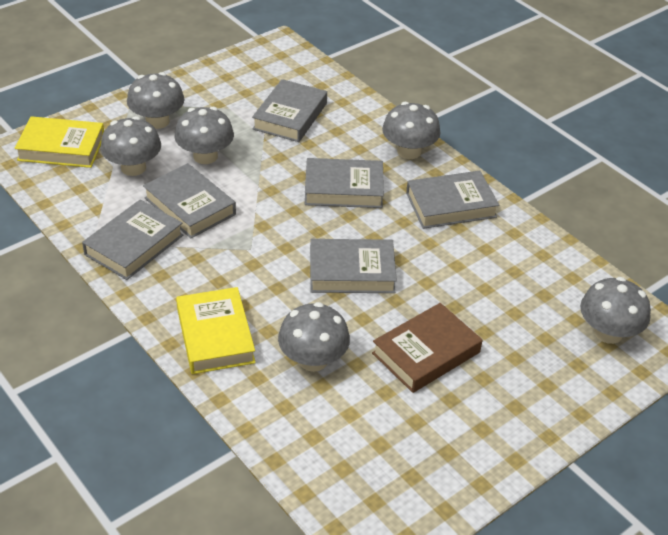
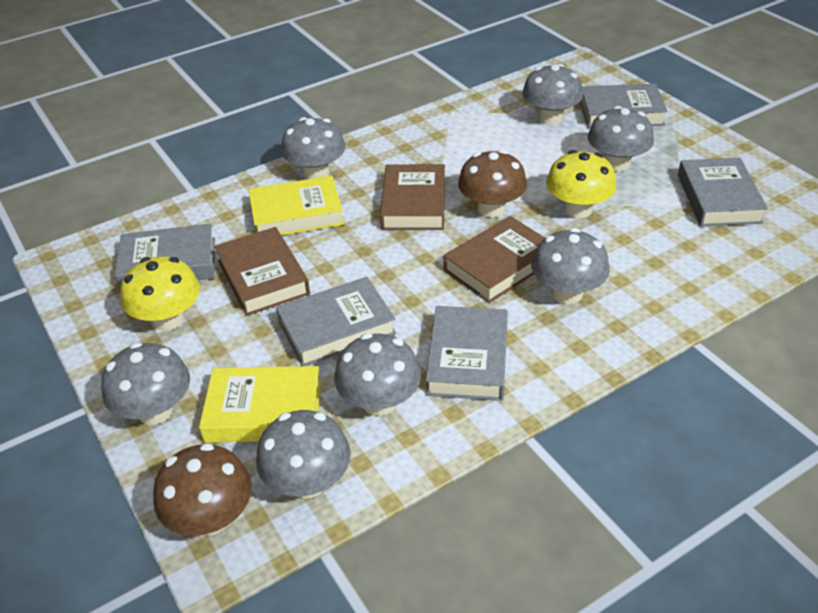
brown book: [372,303,482,393] = 1 -> [215,227,310,316] [380,164,445,230] [443,216,545,303] = 3
brown mushroom: none = 0 -> [153,443,252,536] [458,150,527,218] = 2
grey book: [82,199,183,280] [143,163,236,238] [252,79,327,142] [305,158,384,208] [310,239,397,293] [406,171,499,229] = 6 -> [115,223,215,290] [276,277,396,366] [426,306,508,401] [580,84,668,128] [678,158,768,227] = 5
grey mushroom: [101,116,161,176] [127,72,184,129] [174,107,234,164] [278,302,350,372] [382,102,441,159] [580,277,651,344] = 6 -> [101,342,190,425] [256,410,351,499] [281,117,346,179] [334,333,421,416] [522,64,583,125] [532,228,610,304] [588,106,654,171] = 7
yellow mushroom: none = 0 -> [120,256,200,331] [546,150,616,218] = 2

